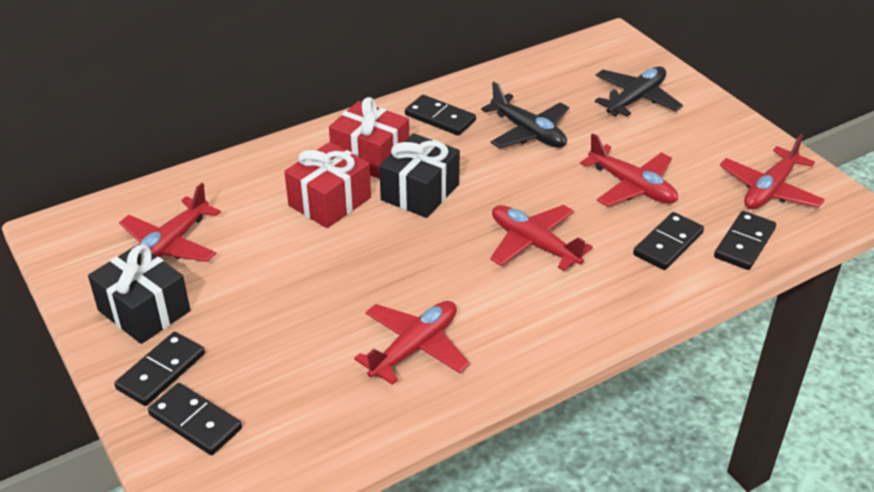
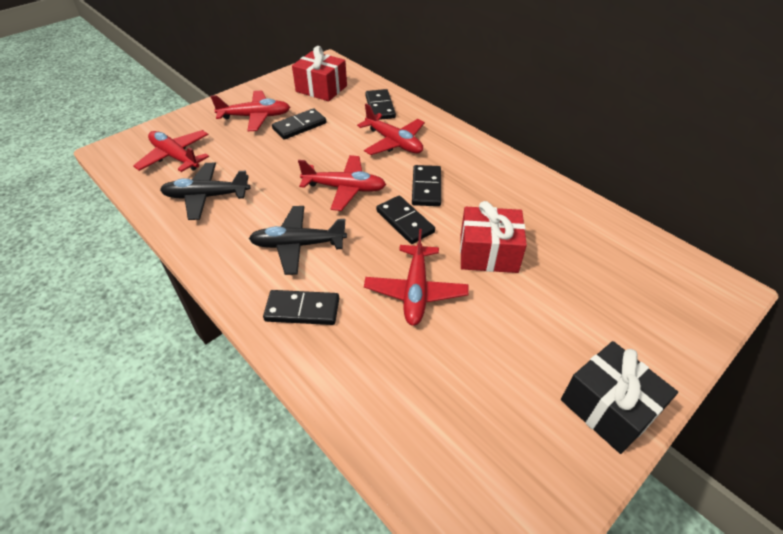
black gift: [88,244,190,344] [379,133,460,218] = 2 -> [561,341,678,454] = 1

